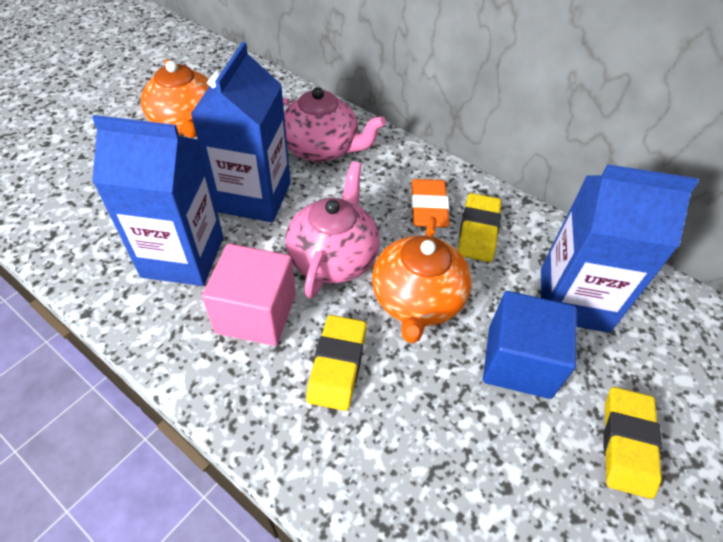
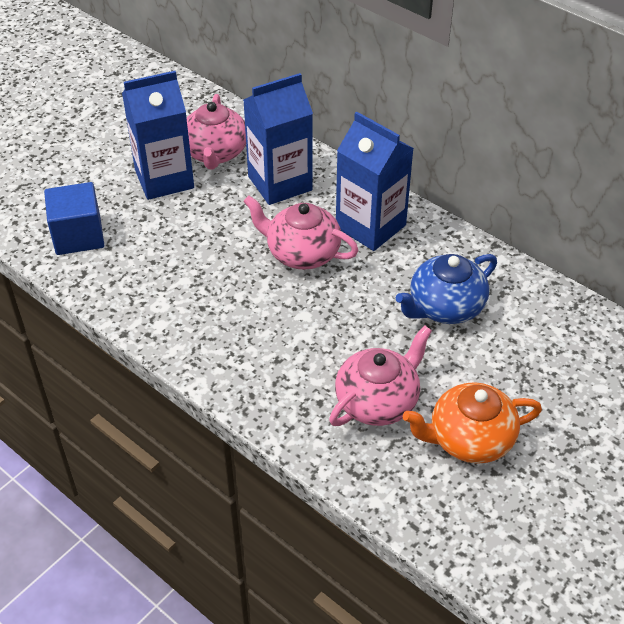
blue teapot: none = 0 -> [396,254,497,324] = 1
orange eraser: [411,179,450,228] = 1 -> none = 0
orange teapot: [141,59,209,138] [372,216,472,343] = 2 -> [403,382,542,464] = 1
pink cube: [202,244,296,346] = 1 -> none = 0
pink teapot: [283,87,386,162] [285,161,380,299] = 2 -> [187,94,246,169] [243,195,359,270] [329,325,432,426] = 3
yellow eraser: [306,315,367,411] [457,193,501,262] [603,387,662,499] = 3 -> none = 0

